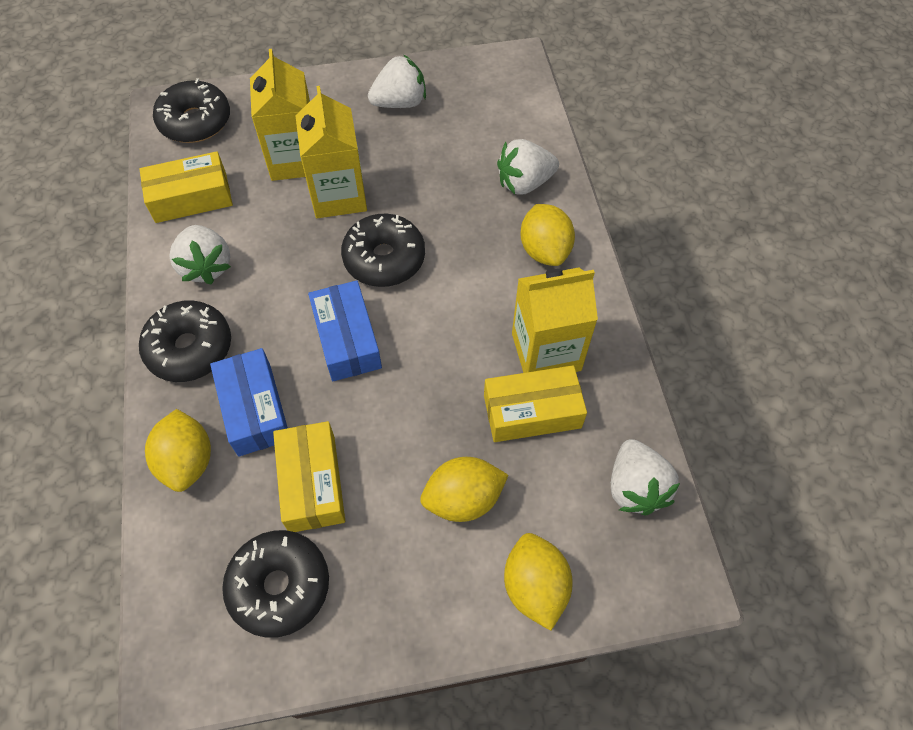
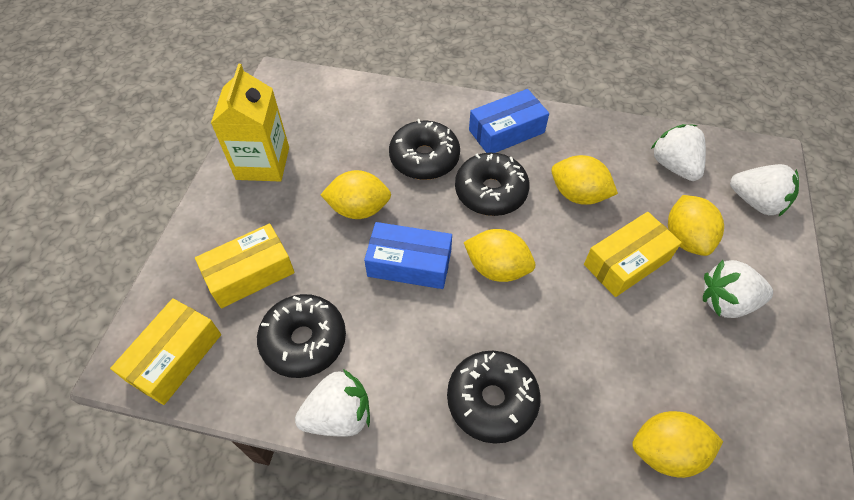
yellow carton: [250,49,310,181] [296,86,367,218] [512,268,598,373] = 3 -> [211,64,289,181] = 1
yellow lemon: [145,409,211,492] [420,457,509,522] [504,533,573,631] [520,204,575,266] = 4 -> [321,170,391,219] [464,229,535,282] [551,155,618,205] [632,411,723,478] [668,195,724,256] = 5

